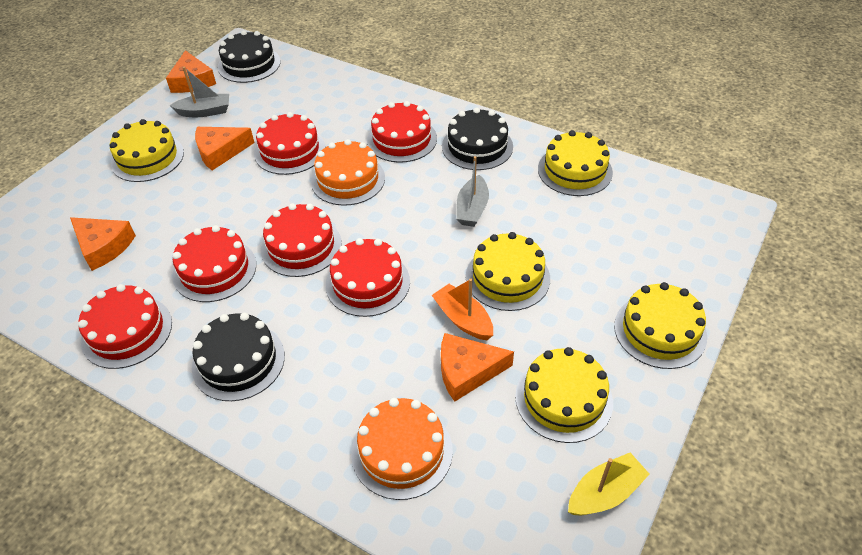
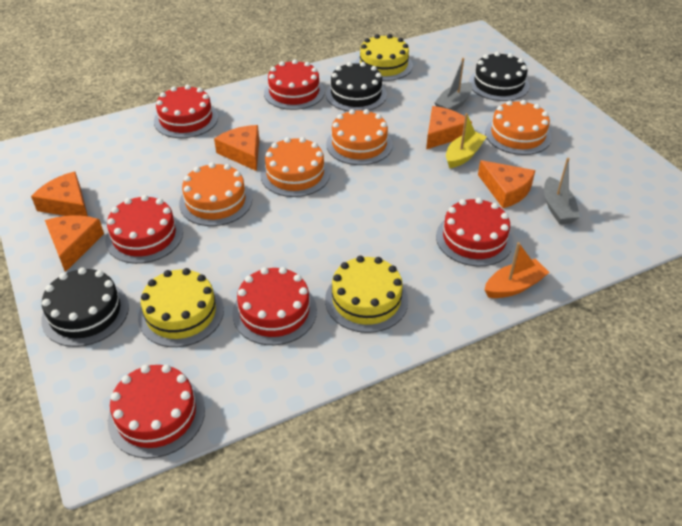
orange cake: [311,139,385,206] [351,398,453,500] = 2 -> [179,162,252,226] [261,137,330,197] [326,109,393,165] [485,100,552,155] = 4
orange cheese: [70,217,136,271] [166,50,216,93] [195,127,254,171] [441,333,514,402] = 4 -> [31,171,88,216] [45,215,104,272] [214,125,259,171] [426,106,472,149] [478,160,536,208] = 5
yellow cake: [110,119,184,182] [466,232,550,311] [515,347,613,443] [538,130,613,196] [614,282,707,369] = 5 -> [138,268,224,347] [325,256,408,333] [355,34,413,81] = 3

